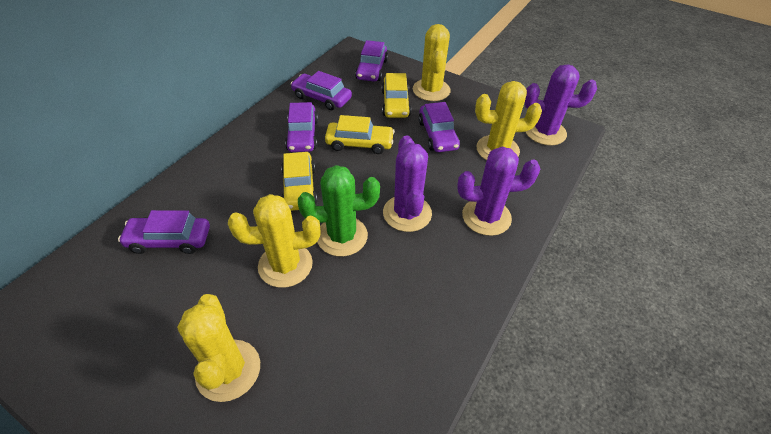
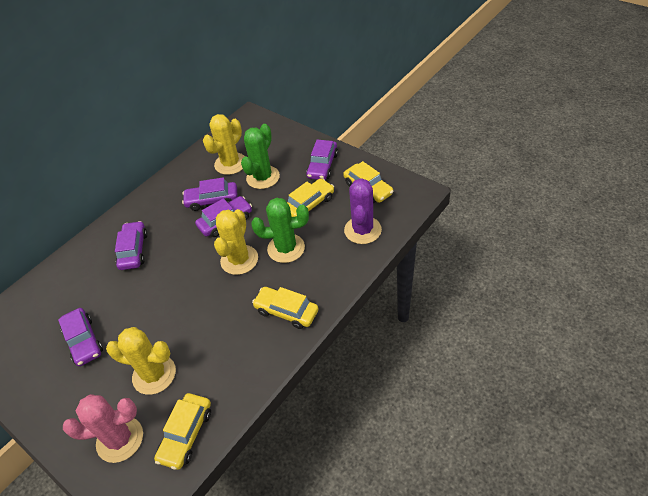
green cactus: [298,165,380,257] = 1 -> [241,124,280,189] [251,198,309,263] = 2
pink cactus: none = 0 -> [63,394,143,463] = 1
purple cactus: [383,135,432,232] [457,147,541,236] [525,64,597,146] = 3 -> [344,178,382,244] = 1
yellow cactus: [177,294,260,402] [228,194,320,288] [413,24,451,101] [475,81,542,160] = 4 -> [106,327,176,395] [203,114,245,175] [214,209,258,275] = 3
yellow car: [281,152,317,211] [325,115,395,154] [382,73,411,118] = 3 -> [154,393,211,470] [252,287,318,329] [287,179,334,217] [343,161,394,203] = 4

